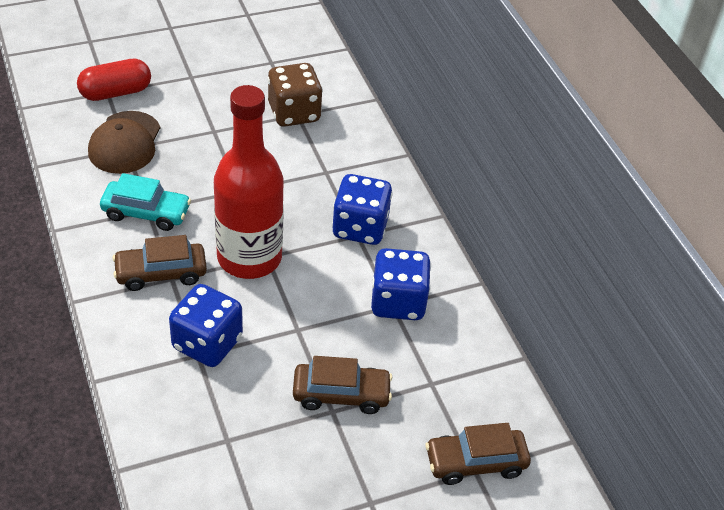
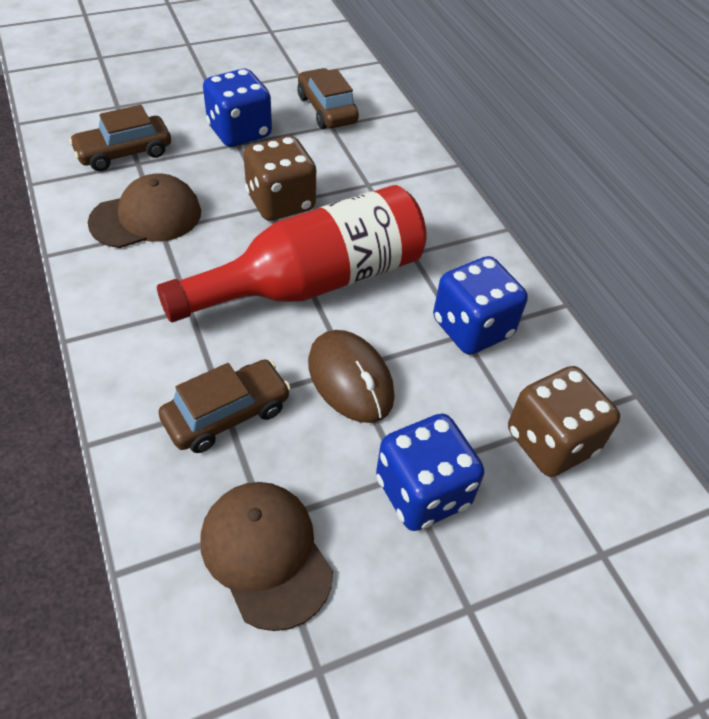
brown cap: [88,111,160,174] = 1 -> [88,174,201,248] [200,482,333,631] = 2
brown dice: [267,63,323,127] = 1 -> [243,136,317,221] [508,366,620,477] = 2
brown mouse: none = 0 -> [308,330,395,423] = 1
red capsule: [77,59,151,101] = 1 -> none = 0
turquoise car: [100,173,191,231] = 1 -> none = 0

